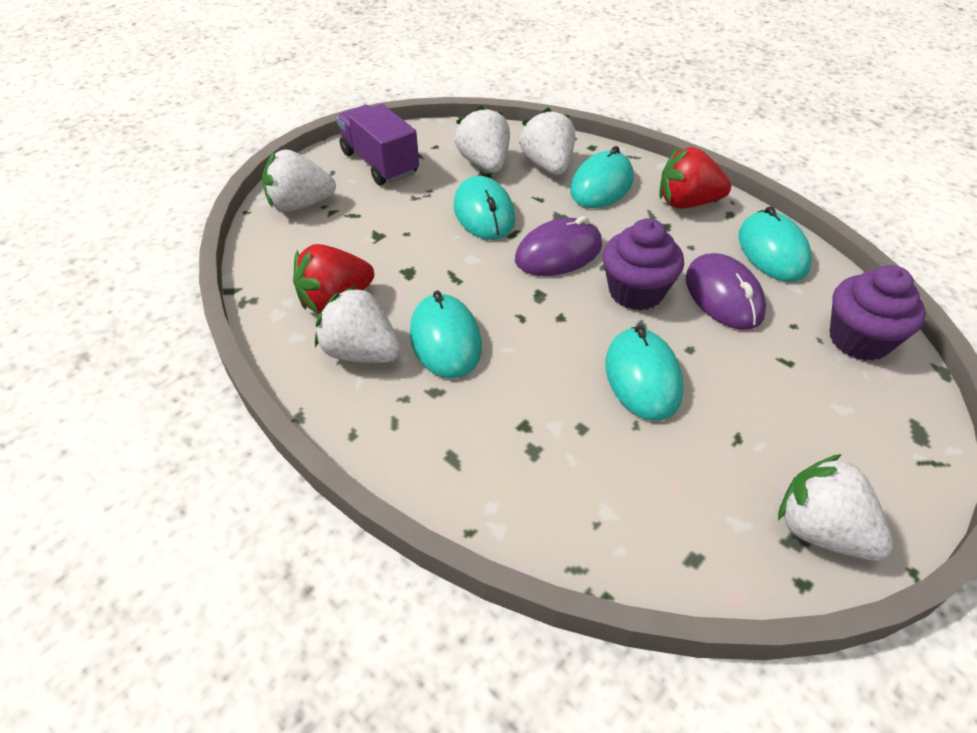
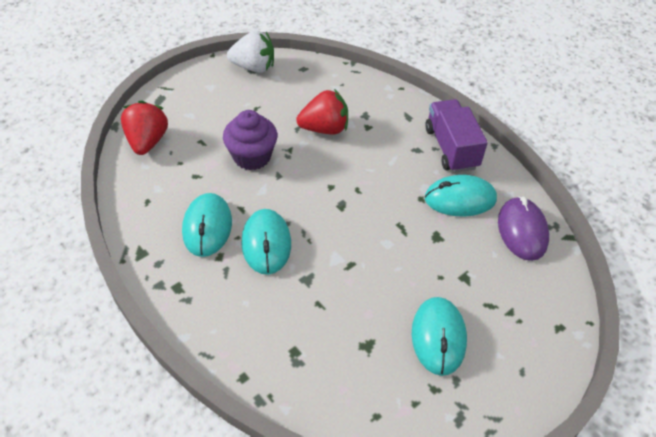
purple cupcake: [603,218,684,311] [830,265,926,361] = 2 -> [223,110,278,170] = 1
purple mouse: [515,216,602,276] [686,253,766,330] = 2 -> [498,197,549,261] = 1
turquoise mouse: [410,291,482,378] [454,176,515,240] [570,146,633,208] [605,325,683,421] [739,206,812,282] = 5 -> [182,193,232,257] [241,209,291,275] [412,297,467,376] [425,175,497,217] = 4
white strawberry: [262,149,336,212] [315,285,401,363] [455,106,510,172] [519,108,575,175] [778,454,893,560] = 5 -> [227,31,274,73] = 1

